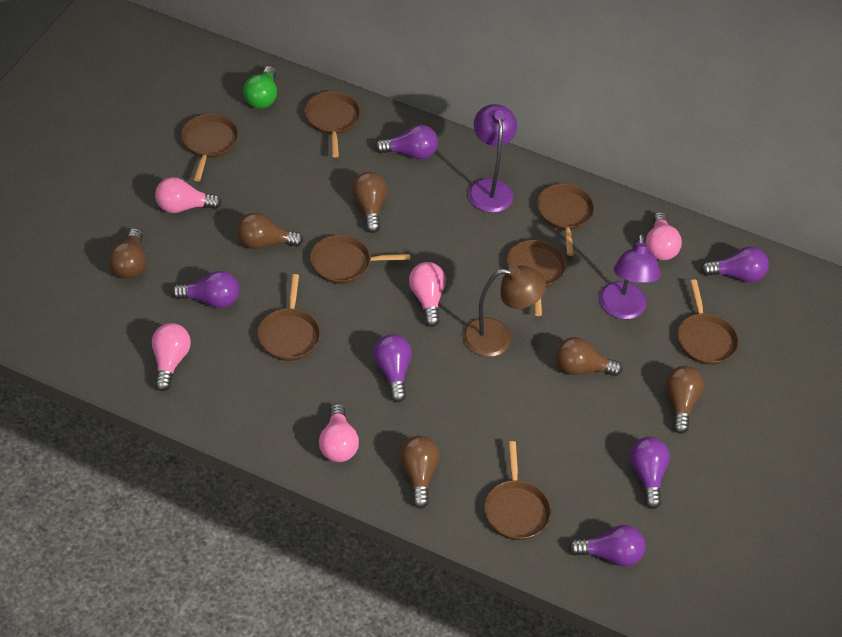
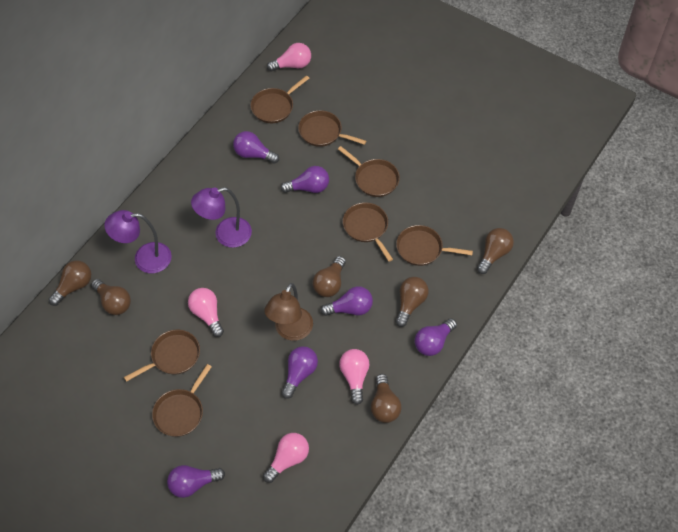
brown pan: [181,114,239,181] [258,274,321,361] [305,91,361,158] [310,235,410,284] [484,441,551,540] [507,240,566,316] [537,184,595,256] [678,279,739,365] = 8 -> [124,330,200,382] [152,364,212,437] [250,75,309,123] [298,110,366,147] [338,146,400,197] [343,203,393,262] [396,225,473,266] = 7
green light bulb: [243,66,277,109] = 1 -> none = 0
pink light bulb: [152,323,191,391] [155,177,221,213] [319,404,359,462] [409,262,446,327] [646,212,682,260] = 5 -> [188,288,224,337] [263,433,309,483] [267,43,311,72] [339,349,370,405] = 4

